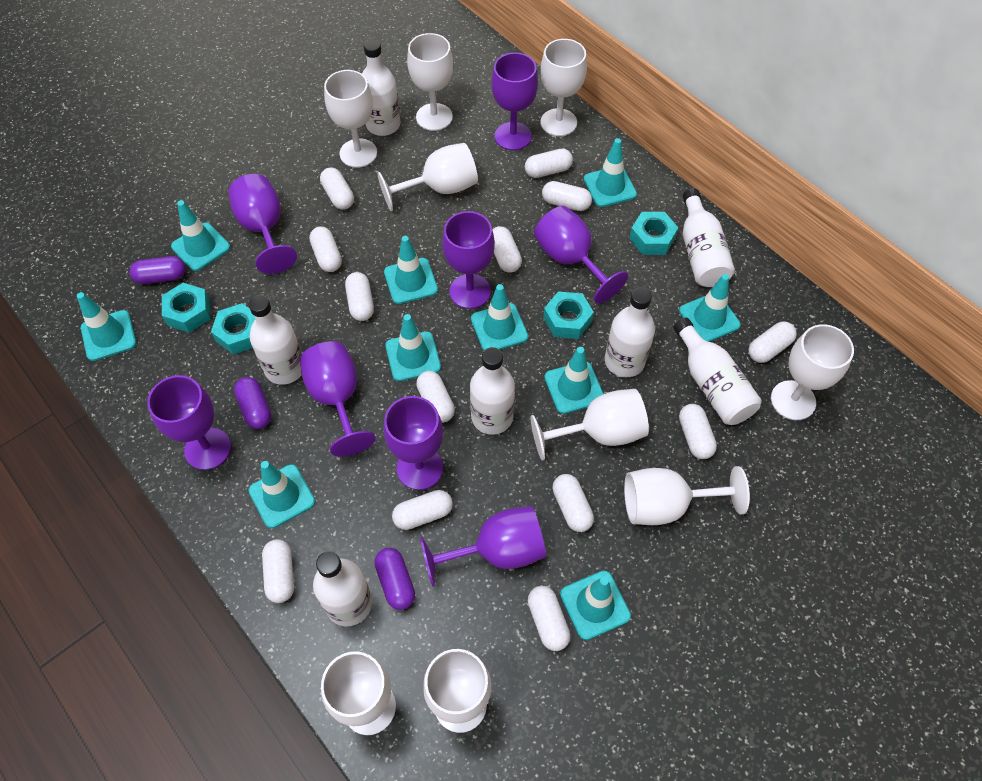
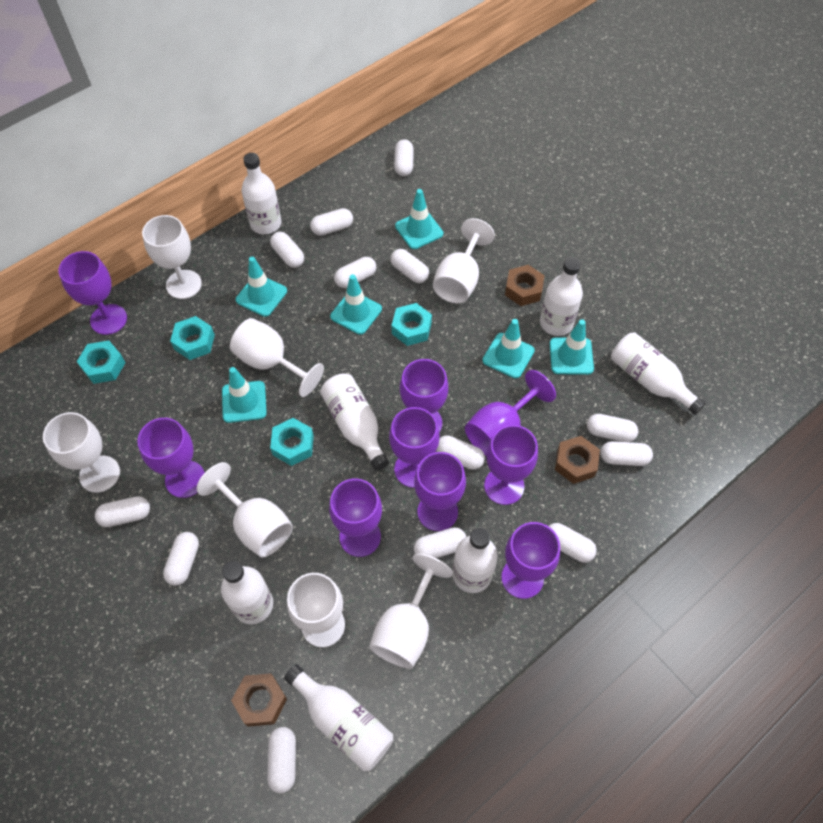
brown nut: none = 0 -> [231,673,287,727] [505,265,545,306] [555,436,600,484] = 3
purple capsule: [130,256,186,284] [234,377,271,429] [375,548,415,610] = 3 -> none = 0
purple goblet: [147,375,231,470] [229,174,297,274] [300,341,376,456] [384,396,443,490] [420,506,546,587] [442,211,495,309] [491,53,538,150] [534,206,628,303] = 8 -> [59,251,127,335] [137,418,205,498] [329,479,382,557] [389,407,440,488] [400,359,448,433] [414,452,466,531] [465,370,556,455] [484,425,538,505] [501,522,560,599] = 9
turquoise traffic cone: [77,292,136,361] [171,200,230,271] [248,461,315,528] [384,236,438,304] [385,314,441,381] [471,284,528,350] [544,347,604,414] [560,571,631,640] [584,138,637,207] [679,274,740,342] = 10 -> [222,367,267,423] [236,257,287,317] [330,274,382,335] [395,189,443,249] [483,319,535,378] [550,319,594,375] = 6
white goblet: [321,651,396,735] [324,70,377,168] [377,143,478,211] [407,33,453,131] [423,649,491,733] [530,389,649,461] [540,39,587,136] [624,466,750,525] [771,324,854,420] = 9 -> [43,412,120,493] [142,215,202,299] [196,462,293,557] [230,318,324,397] [287,573,345,647] [369,553,453,669] [433,218,495,303] = 7

